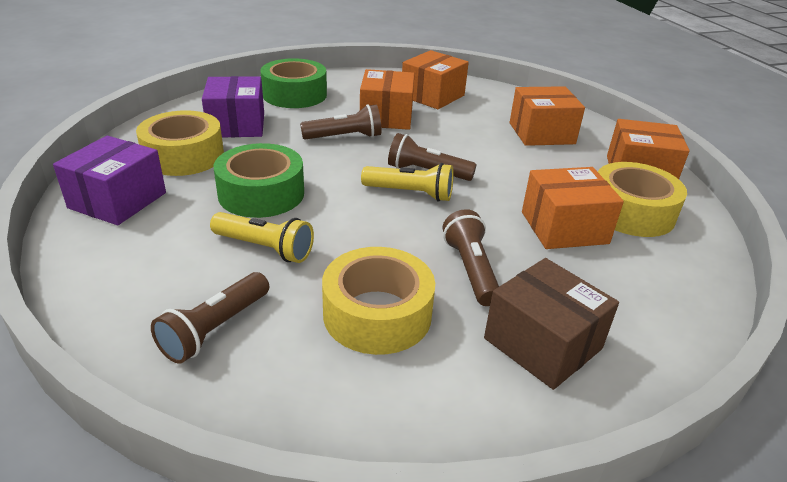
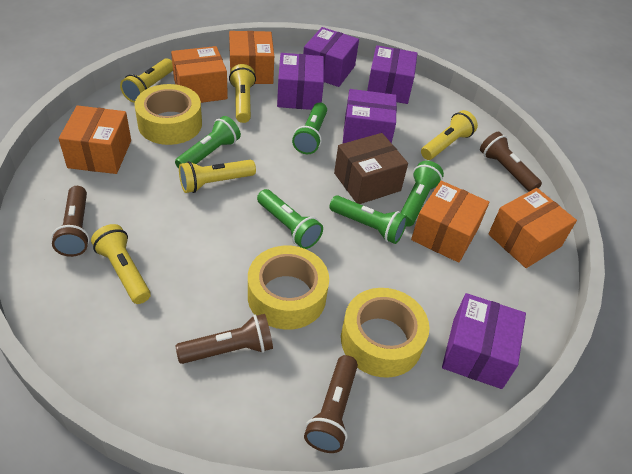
green flashlight: none = 0 -> [175,116,241,169] [257,189,323,249] [292,102,327,154] [330,195,407,244] [401,161,444,227] = 5
green tape: [214,143,304,218] [260,58,327,108] = 2 -> none = 0
purple box: [53,135,166,225] [202,76,264,137] = 2 -> [277,53,324,110] [303,27,359,87] [342,89,397,144] [367,45,418,104] [442,293,526,389] = 5
yellow flashlight: [210,212,314,263] [361,163,454,202] = 2 -> [91,224,151,304] [120,58,173,103] [179,160,256,193] [229,64,256,123] [421,110,478,160] = 5

